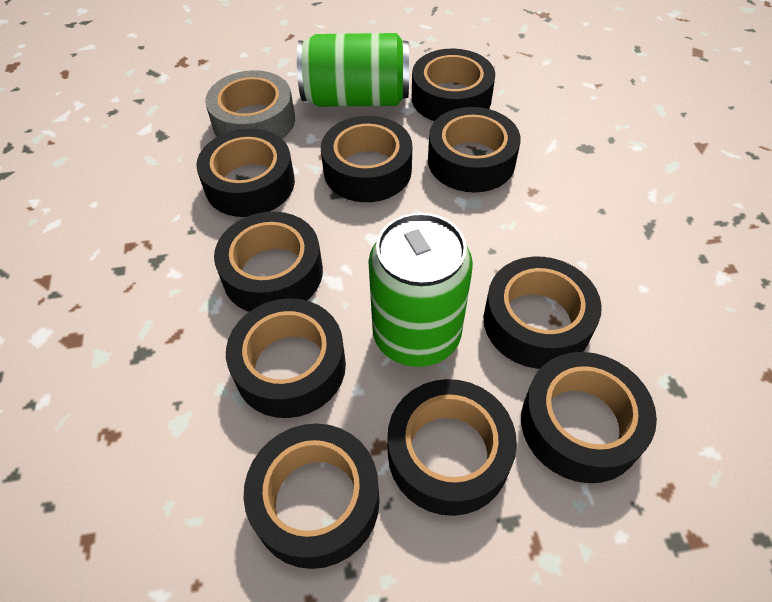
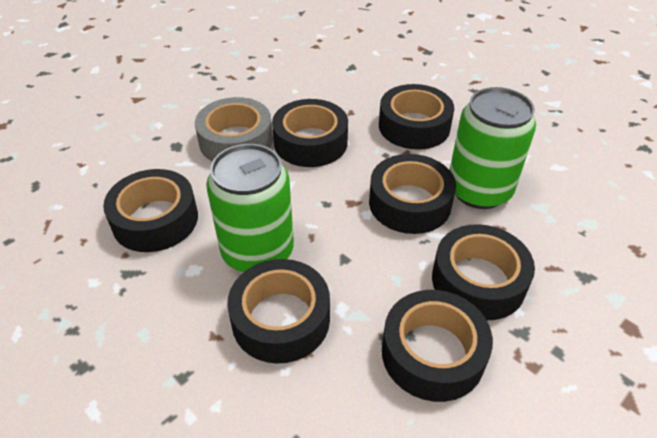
black tape: [196,129,295,217] [214,212,323,312] [226,298,346,418] [244,423,380,569] [321,116,412,202] [387,379,517,516] [412,48,495,121] [428,107,521,192] [483,257,602,369] [521,352,657,483] = 10 -> [103,169,198,252] [227,259,330,364] [272,99,348,167] [369,154,456,234] [379,84,454,150] [382,290,493,402] [432,224,535,320] = 7

